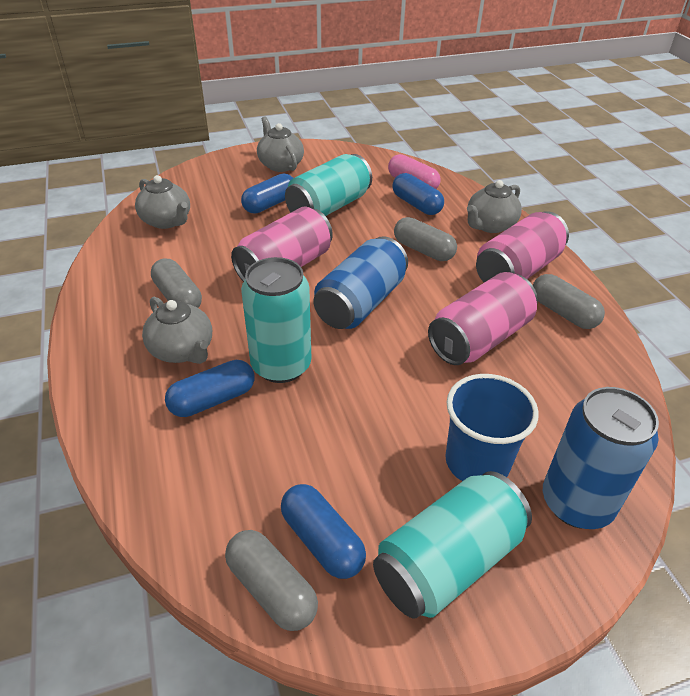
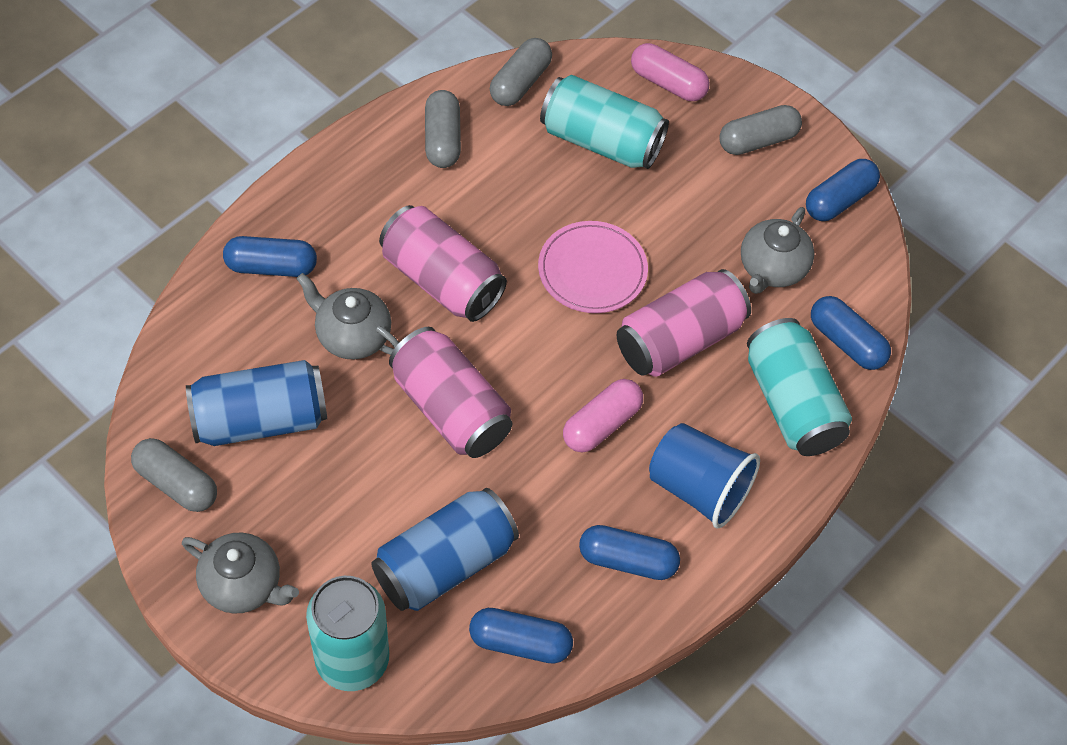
blue capsule: [165,360,255,417] [241,173,293,214] [281,484,366,579] [392,173,444,215] = 4 -> [223,236,317,277] [469,608,573,664] [579,525,680,580] [806,159,880,221] [811,296,891,370] = 5
grey teapot: [135,175,190,229] [142,297,212,364] [257,116,304,172] [467,180,522,233] = 4 -> [182,533,299,614] [297,273,399,360] [741,207,814,294] = 3
pink capsule: [388,154,441,189] = 1 -> [563,379,643,453] [631,43,710,101] = 2
pink plate: none = 0 -> [538,221,648,313] = 1

